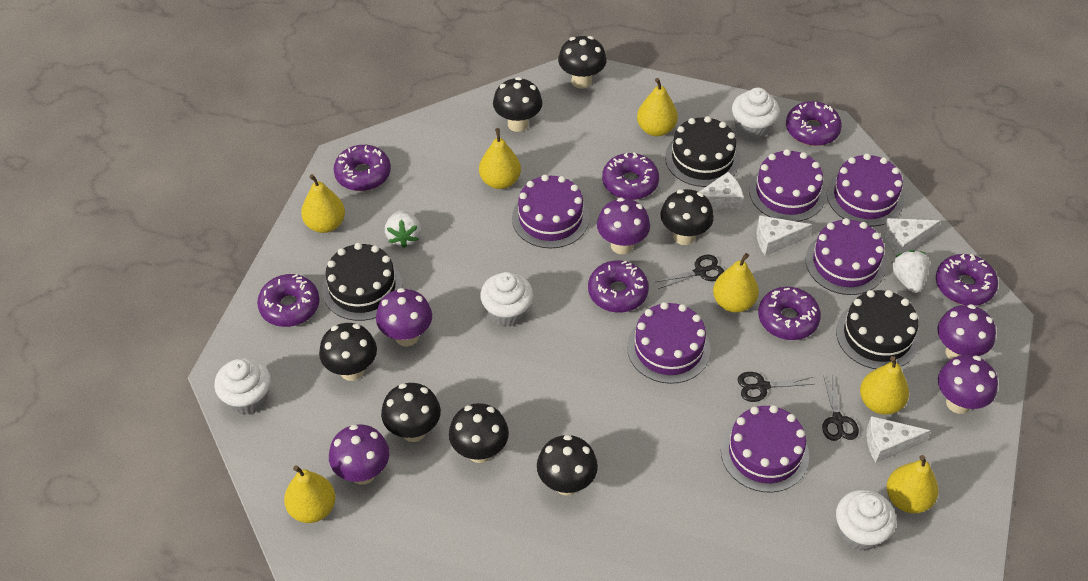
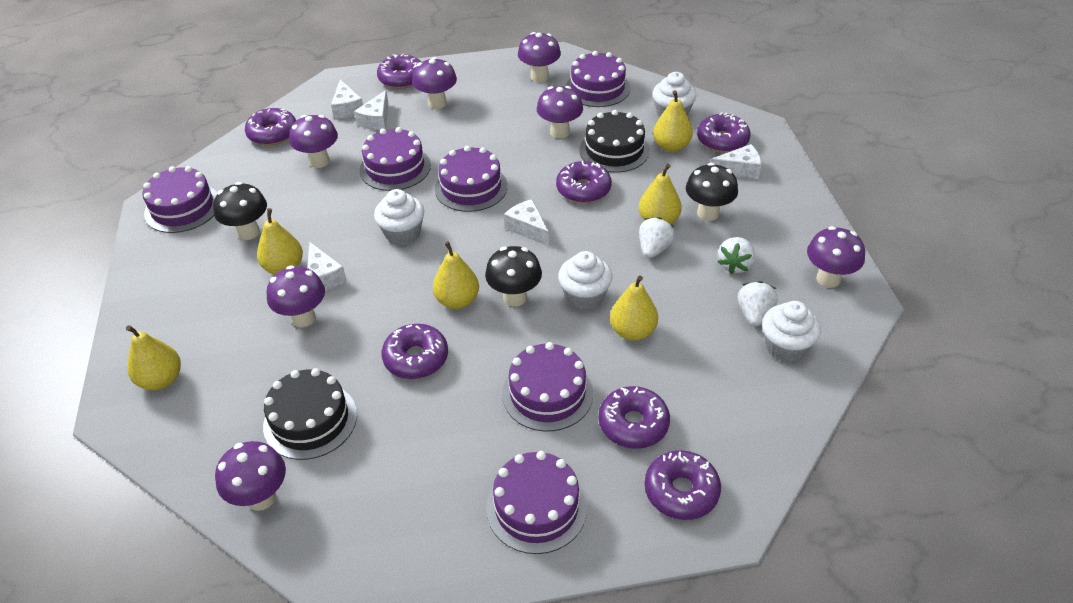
black cake: [322,243,403,321] [665,116,740,187] [836,290,920,369] = 3 -> [263,368,357,460] [579,110,650,173] = 2
black mushroom: [319,323,377,381] [381,383,441,442] [449,403,509,463] [493,77,543,132] [537,435,598,496] [558,36,606,89] [660,189,714,245] = 7 -> [213,182,267,240] [485,246,542,307] [686,163,738,221] = 3
black scissors: [656,255,724,289] [738,372,813,402] [822,375,859,441] = 3 -> none = 0
purple mushroom: [329,424,390,485] [376,288,432,347] [597,198,650,254] [937,304,996,360] [938,355,998,414] = 5 -> [215,441,286,511] [267,265,325,327] [289,115,338,168] [412,57,457,109] [518,32,561,82] [537,86,583,138] [807,226,865,288] = 7
white cheese: [699,172,743,210] [756,215,812,256] [866,416,931,463] [883,218,941,255] = 4 -> [307,242,347,291] [331,79,363,119] [354,90,389,130] [504,199,549,246] [711,144,761,179] = 5
white strawberry: [385,210,421,248] [892,250,929,293] = 2 -> [639,217,675,258] [718,237,755,274] [738,281,778,327] = 3
yellow pear: [284,465,336,523] [301,174,345,233] [479,128,521,189] [637,78,678,136] [713,253,759,313] [860,356,909,415] [887,455,939,514] = 7 -> [126,325,181,390] [257,208,303,275] [433,241,479,309] [610,275,658,341] [638,164,682,224] [653,90,693,152] = 6

